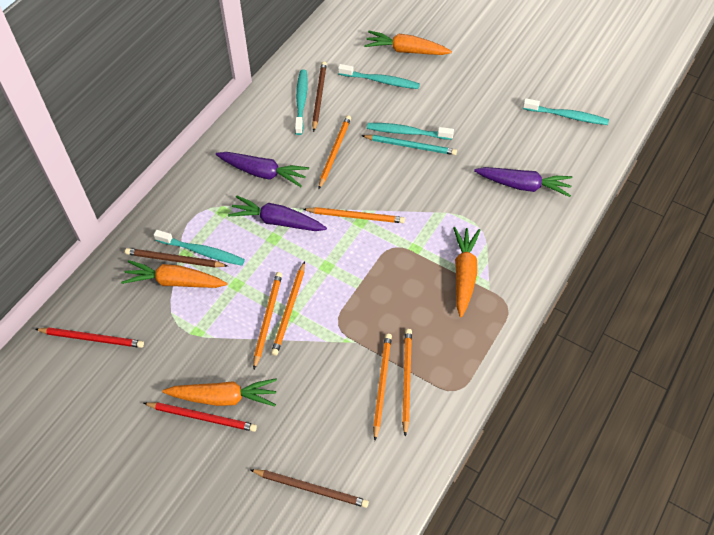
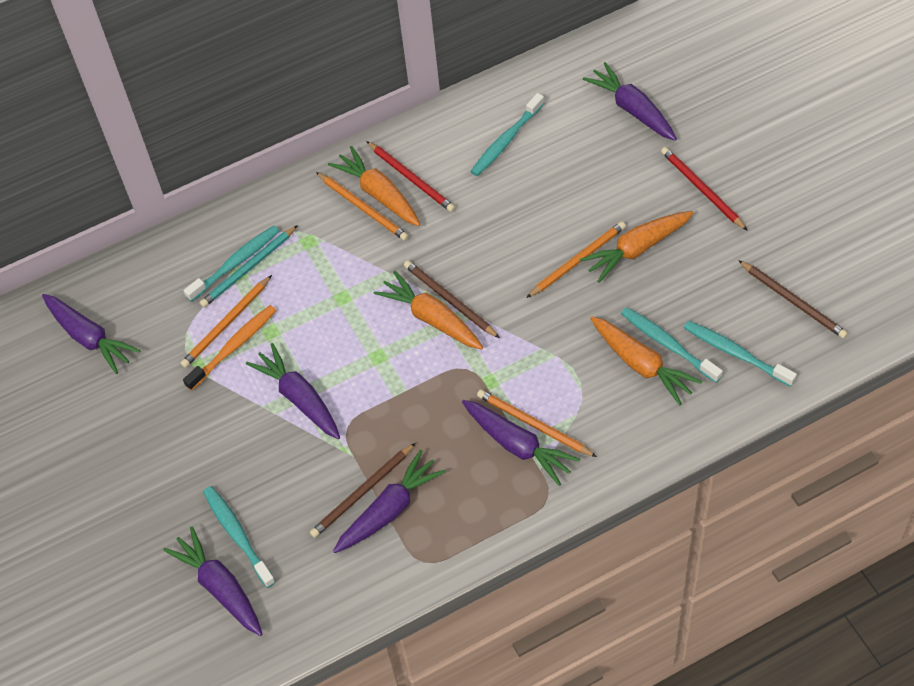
orange pencil: [253,272,282,369] [271,261,305,356] [303,207,405,223] [319,115,351,189] [373,334,392,441] [402,329,412,437] = 6 -> [180,275,272,368] [316,172,409,241] [477,389,597,457] [526,221,626,298] = 4
orange toothbrush: none = 0 -> [183,305,277,391] = 1
purple carrot: [216,152,309,187] [228,195,327,231] [474,167,572,197] = 3 -> [42,294,140,374] [163,526,262,636] [246,343,340,439] [333,450,446,553] [462,400,580,486] [583,62,677,141] = 6

